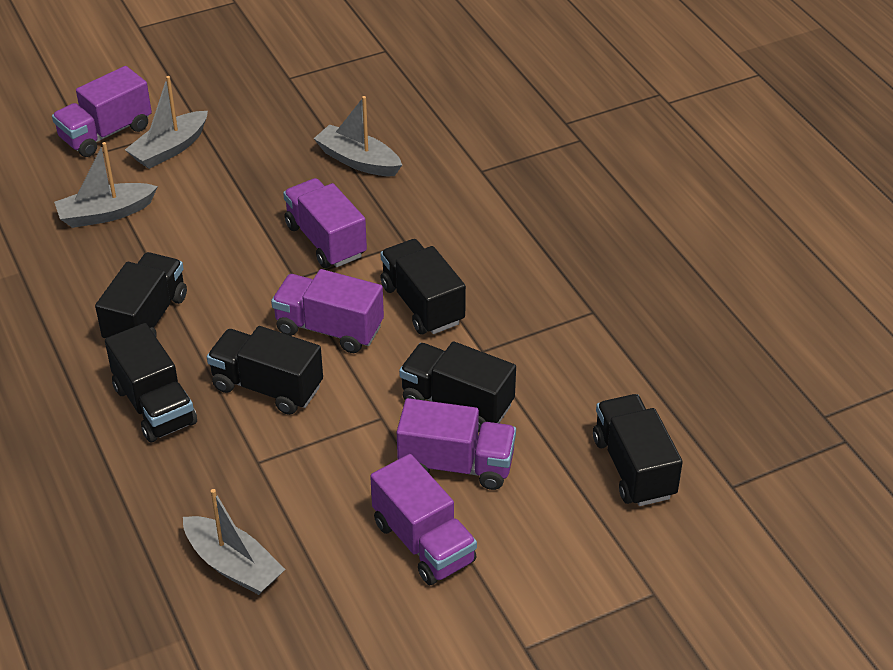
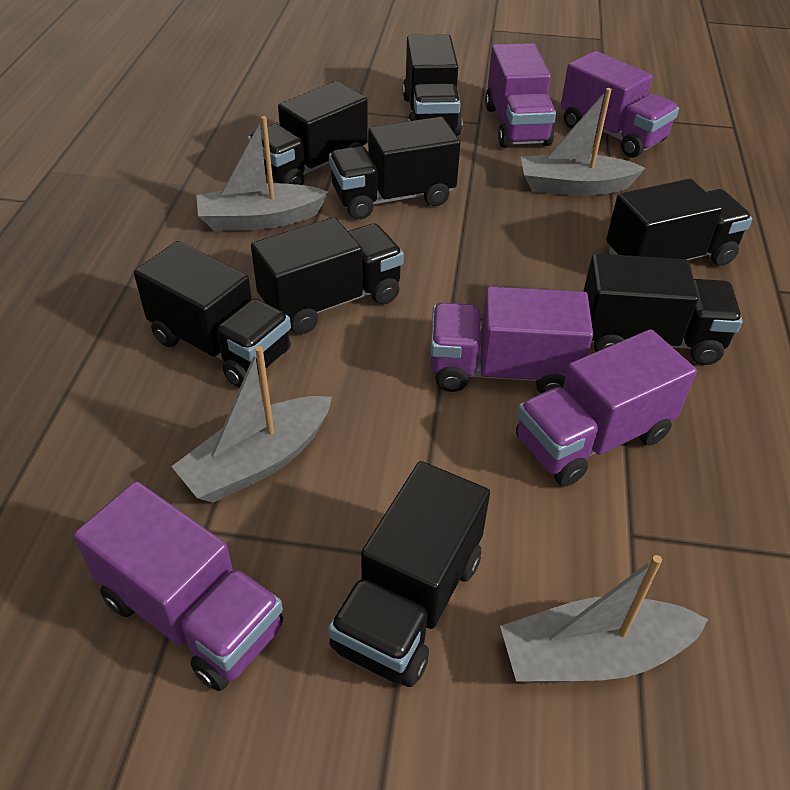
black truck: [95,252,187,338] [105,323,197,442] [207,326,323,415] [380,239,466,334] [399,341,516,432] [593,394,683,506] = 6 -> [134,241,291,388] [247,81,368,185] [251,217,404,334] [328,461,490,687] [329,117,460,220] [403,34,462,136] [583,254,742,365] [606,179,752,266] = 8

